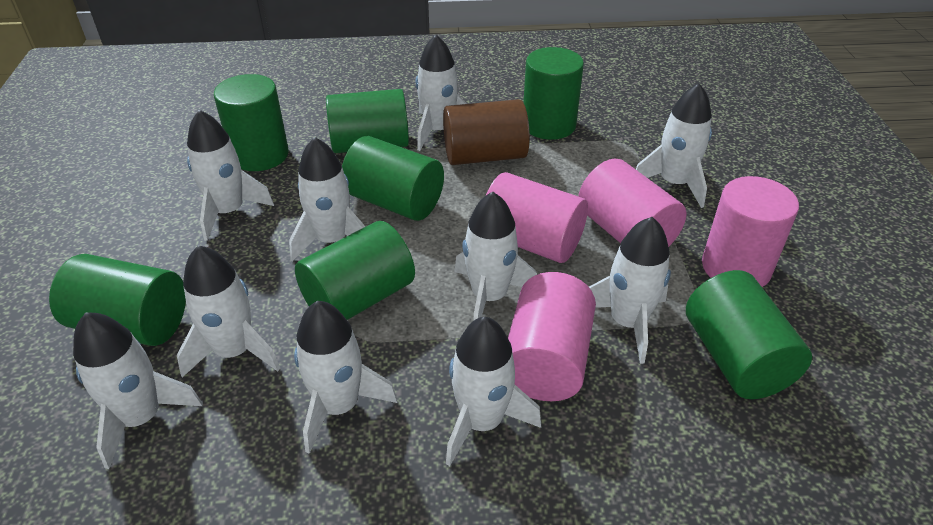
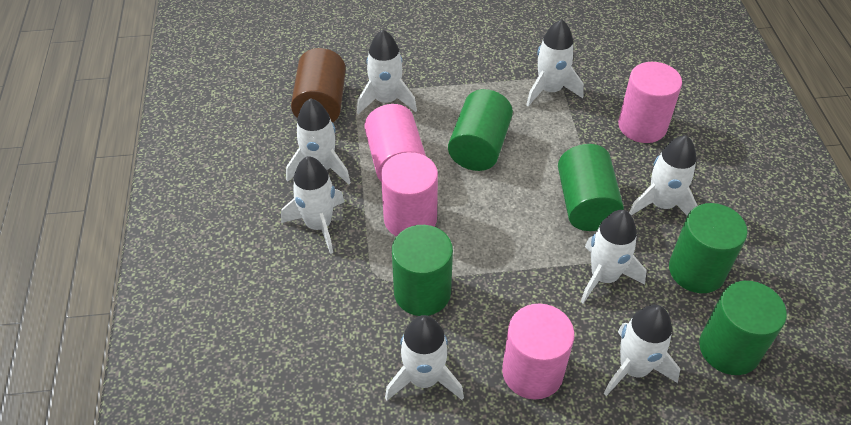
green cylinder: [49,254,186,346] [214,74,289,171] [295,221,415,320] [326,89,409,153] [342,136,444,221] [523,47,584,140] [686,270,812,399] = 7 -> [392,225,453,316] [448,89,513,171] [558,144,624,231] [669,203,748,293] [699,281,787,375] = 5
white rocket: [73,312,202,469] [177,245,280,377] [187,110,274,241] [289,137,366,262] [294,301,397,454] [415,35,467,151] [446,317,541,466] [454,192,537,321] [589,217,671,364] [636,83,712,208] = 10 -> [281,156,345,254] [286,98,351,184] [357,30,417,114] [385,315,464,401] [526,19,584,106] [580,210,646,303] [604,305,680,396] [629,135,698,215] = 8

